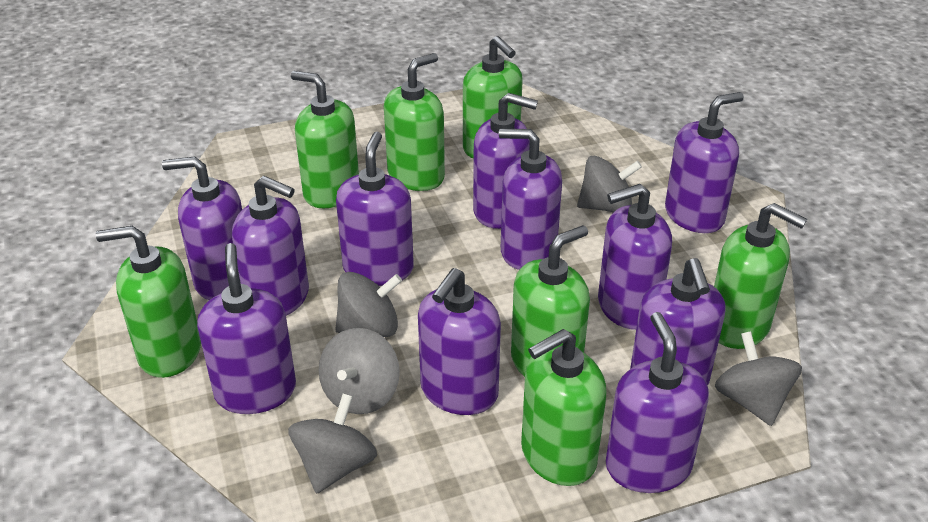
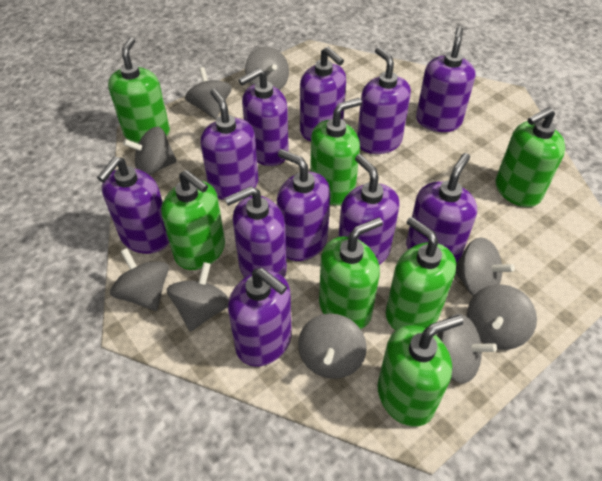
grey spinning top: [288,393,377,494] [319,328,400,414] [335,272,402,337] [577,156,642,213] [715,331,802,426] = 5 -> [110,248,169,311] [123,127,177,175] [167,262,229,332] [185,67,232,119] [245,46,289,90] [298,314,367,379] [437,313,497,384] [455,237,515,296] [467,284,537,350] = 9

